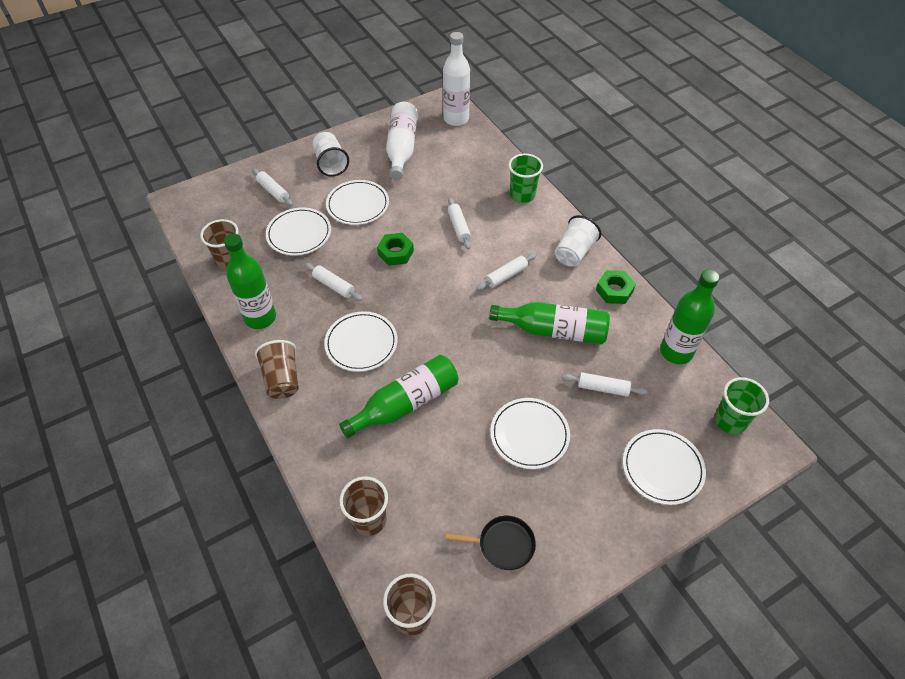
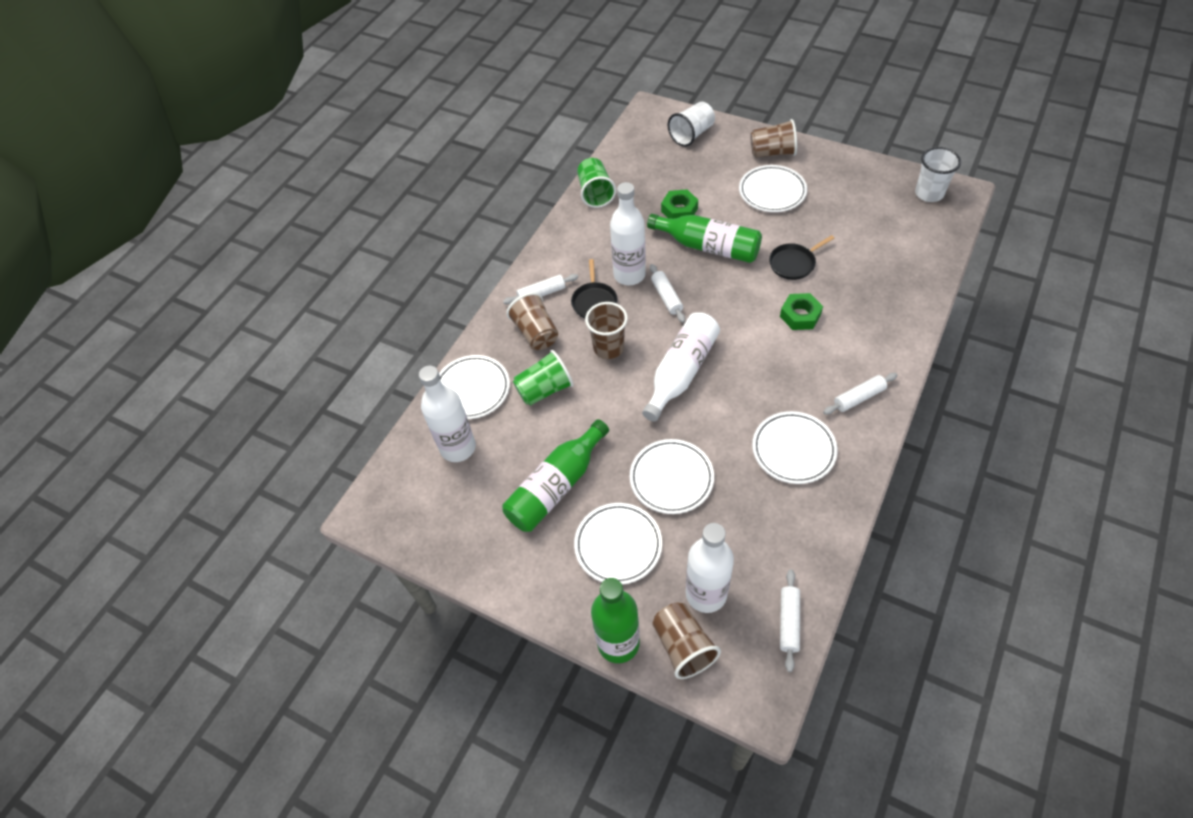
black pan: [446,516,536,570] = 1 -> [571,259,617,318] [769,235,834,280] = 2
green bottle: [224,234,276,329] [339,355,458,438] [489,302,610,344] [660,269,720,364] = 4 -> [502,419,609,532] [591,578,640,663] [647,214,762,263] = 3
white bottle: [386,102,418,180] [443,32,470,126] = 2 -> [419,366,476,462] [610,182,646,285] [642,312,720,422] [686,523,734,613] = 4
white rolling pin: [252,168,293,206] [304,263,363,301] [448,198,471,249] [476,253,537,290] [562,372,647,397] = 5 -> [503,274,578,304] [650,264,685,323] [780,569,800,672] [823,373,898,415] = 4

